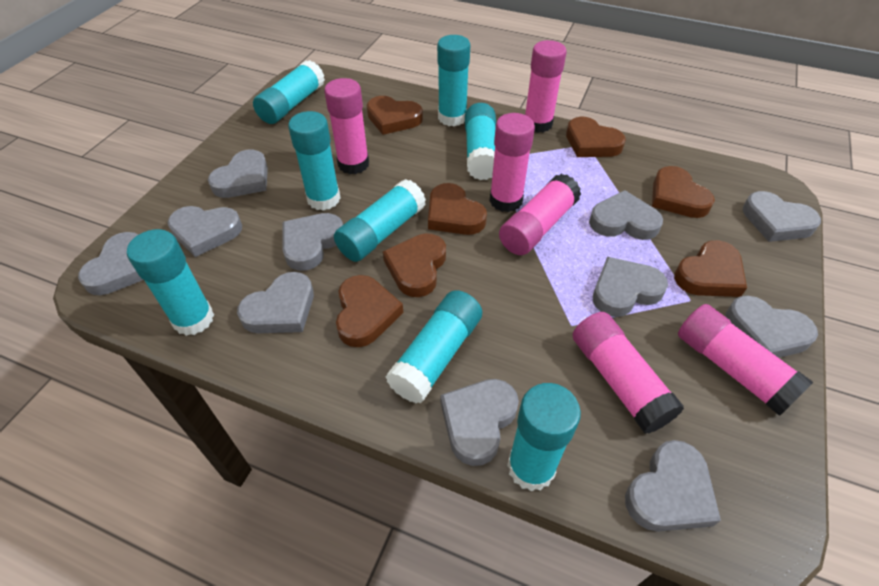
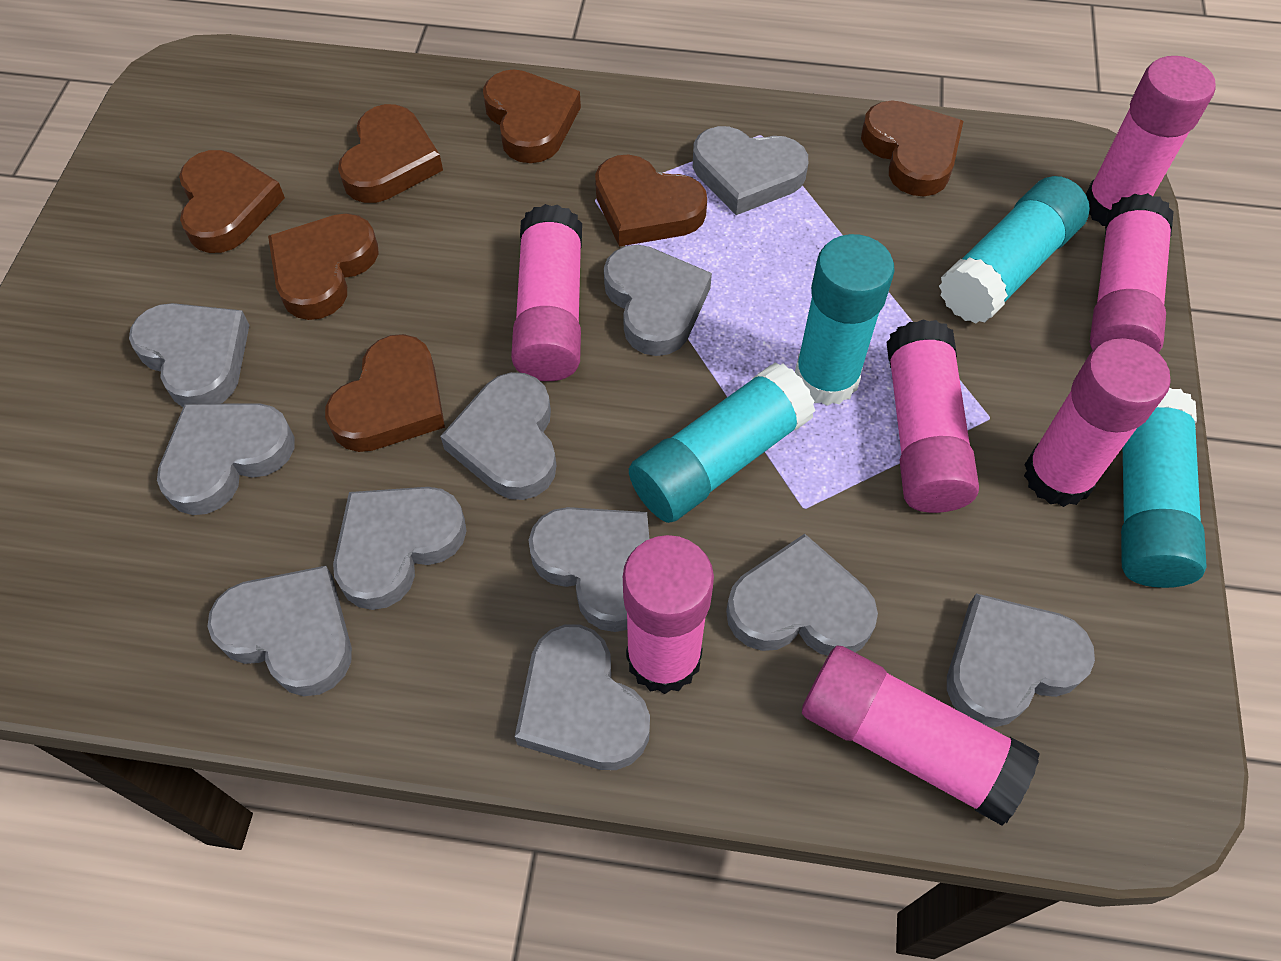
pink glue stick: [324,78,369,174] [489,113,535,212] [499,174,581,255] [524,40,567,133] [573,312,684,434] [678,304,813,416] = 6 -> [511,204,582,381] [623,535,714,694] [802,646,1040,826] [887,319,979,513] [1024,338,1170,507] [1086,56,1216,226] [1090,193,1174,353] = 7
turquoise glue stick: [127,229,214,336] [253,60,325,124] [288,111,341,211] [334,179,426,262] [386,290,482,404] [437,35,470,126] [465,103,496,180] [507,383,581,492] = 8 -> [629,362,816,523] [795,234,895,406] [939,176,1090,324] [1121,387,1207,588] = 4

